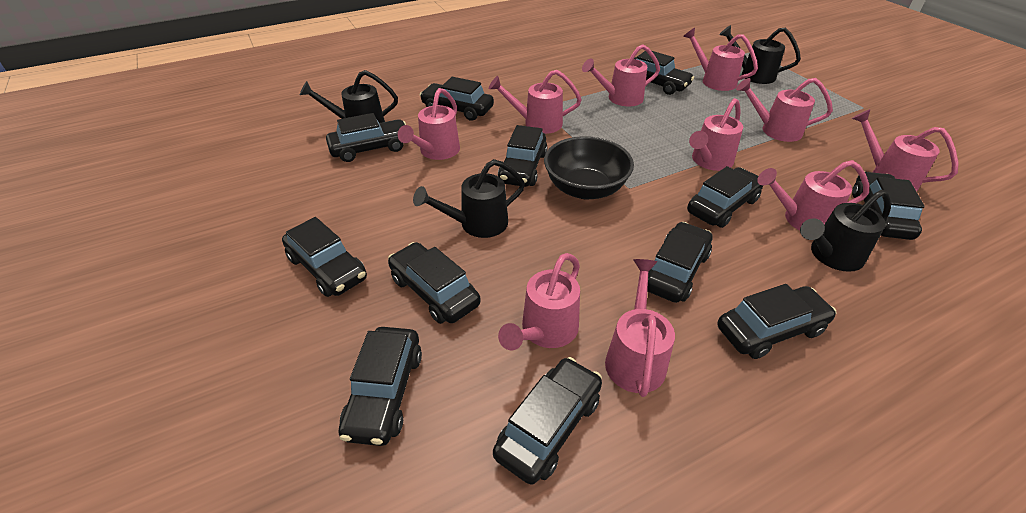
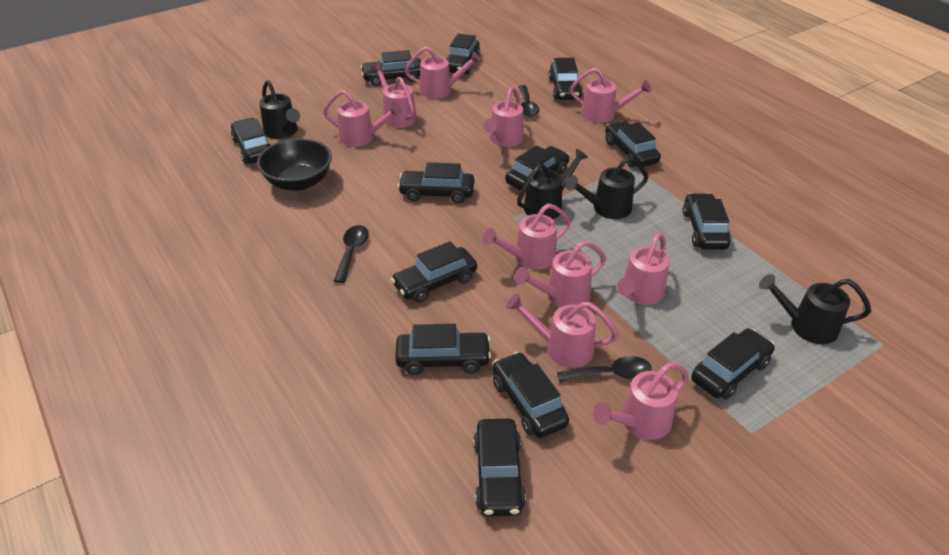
black car: [282,217,367,297] [326,113,406,162] [338,327,422,446] [388,242,481,324] [420,77,494,121] [493,357,602,485] [498,125,548,187] [634,51,694,95] [647,222,712,303] [687,166,764,228] [717,284,836,359] [852,171,925,240] = 12 -> [231,118,271,164] [360,50,421,86] [391,241,477,303] [395,324,492,375] [398,162,474,203] [446,33,480,75] [473,419,526,516] [492,352,569,438] [505,145,570,192] [549,58,582,100] [605,121,661,168] [683,193,731,249] [691,328,775,399] = 13
black spoon: none = 0 -> [334,225,369,283] [518,85,539,117] [557,356,652,383] = 3

